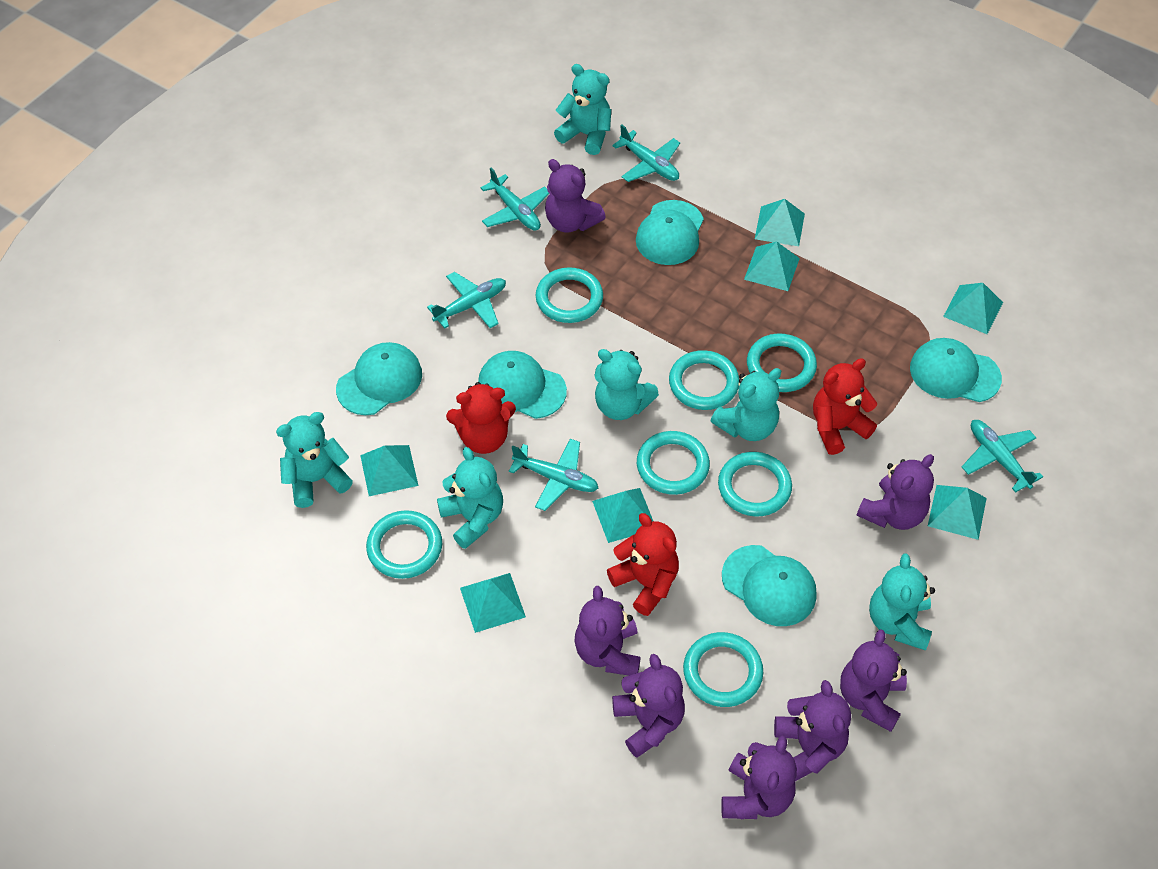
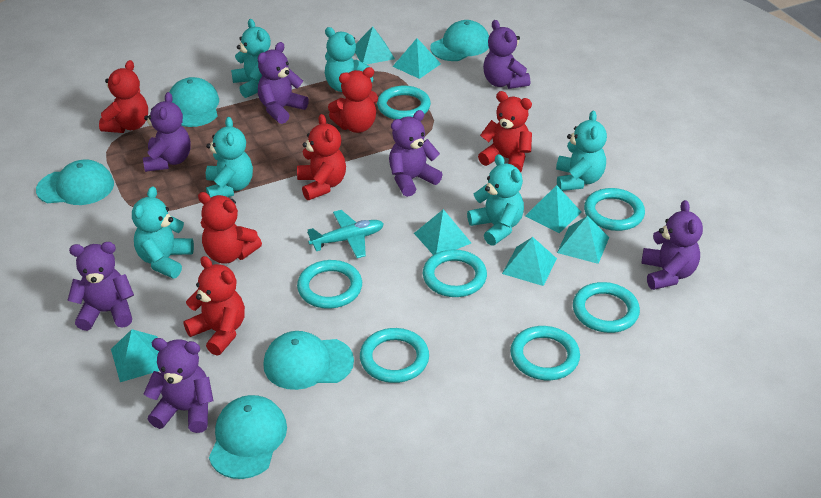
red teddy bear: [446,382,516,454] [607,513,679,616] [813,358,877,455] = 3 -> [99,60,148,133] [183,256,245,356] [198,192,262,264] [297,114,346,200] [328,67,378,133] [478,91,532,173] = 6
turquoise plane: [427,272,506,329] [480,168,550,231] [509,439,598,511] [612,124,680,182] [962,420,1043,493] = 5 -> [307,210,384,258] = 1

